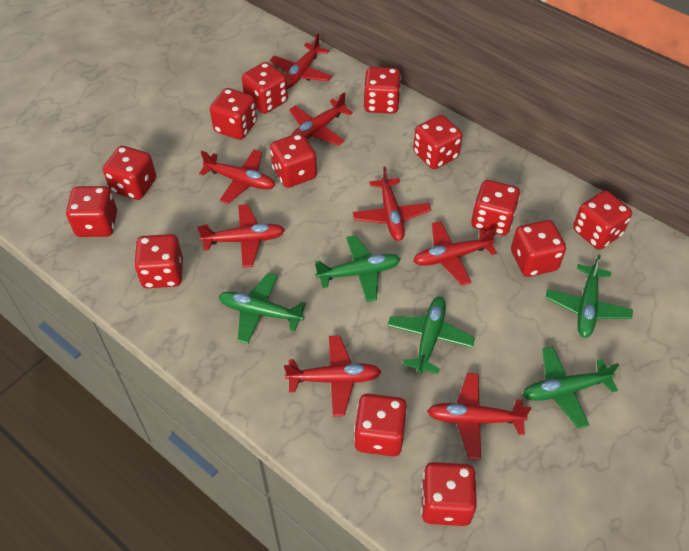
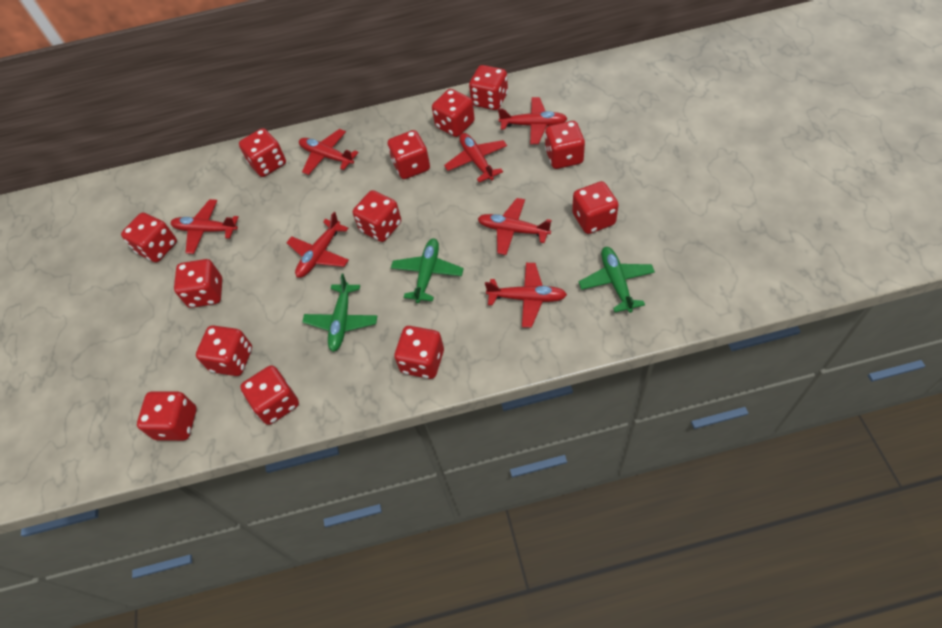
green plane: [219,273,306,344] [315,235,400,302] [387,297,475,374] [523,346,619,429] [546,255,633,338] = 5 -> [302,274,377,352] [391,238,464,303] [578,247,655,313] = 3
red plane: [197,204,285,268] [199,149,275,204] [270,34,332,89] [284,335,381,417] [289,92,353,146] [353,167,431,241] [413,221,497,285] [427,373,531,460] = 8 -> [171,199,239,254] [286,212,349,278] [299,129,359,175] [444,133,507,182] [478,198,551,255] [485,263,567,328] [498,97,567,144] = 7

